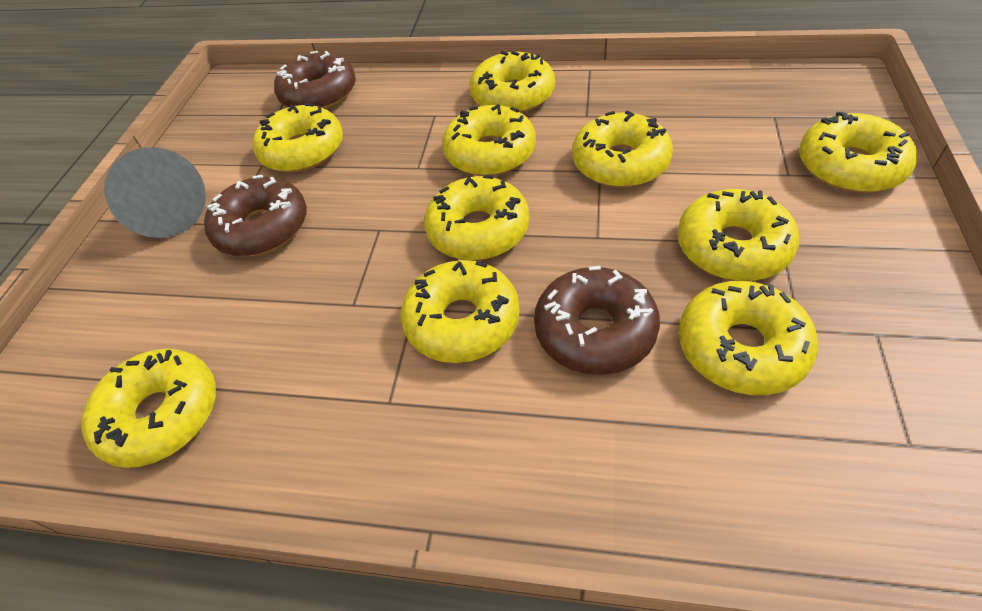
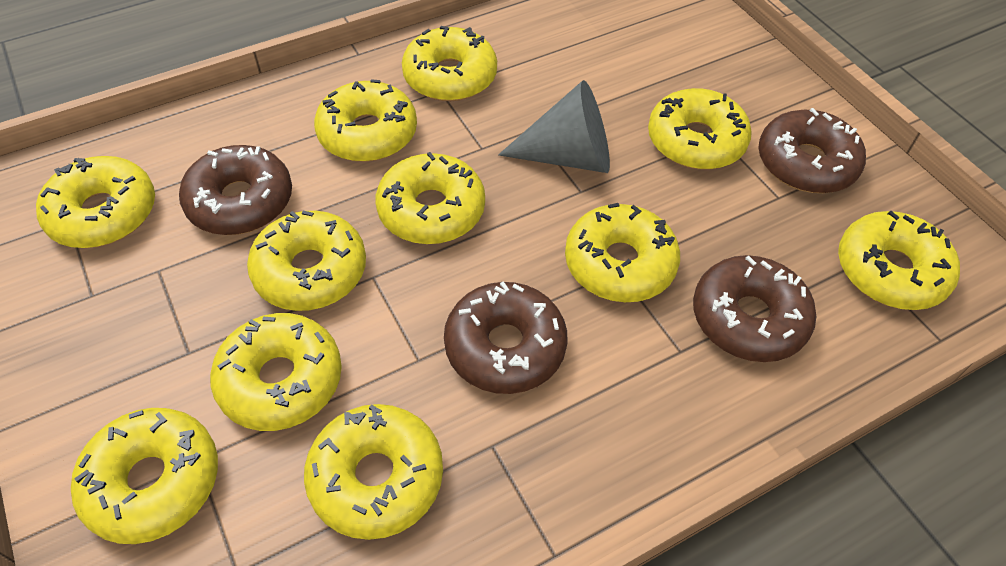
brown donut: [204,175,307,256] [274,51,356,109] [534,266,660,375] = 3 -> [179,145,292,235] [444,281,567,394] [693,255,816,362] [758,108,866,193] = 4
yellow donut: [81,348,216,468] [253,103,343,173] [401,260,520,363] [424,175,529,261] [442,104,536,176] [470,51,555,113] [572,111,673,188] [677,189,799,281] [679,281,818,395] [799,112,917,193] = 10 -> [36,156,155,248] [71,408,218,544] [210,313,342,431] [247,211,366,311] [304,404,443,540] [314,79,417,162] [376,152,485,244] [402,26,497,101] [565,203,680,302] [648,88,752,170] [838,211,960,310] = 11

